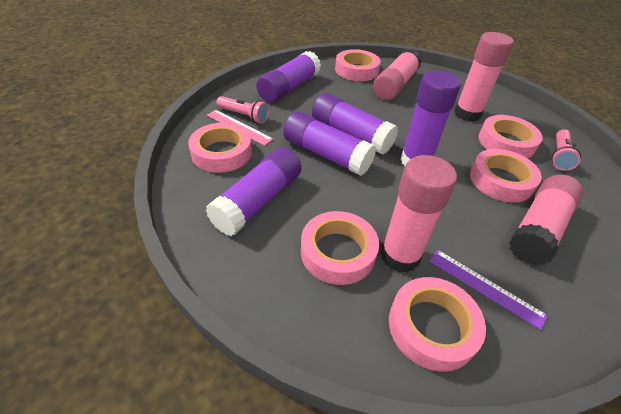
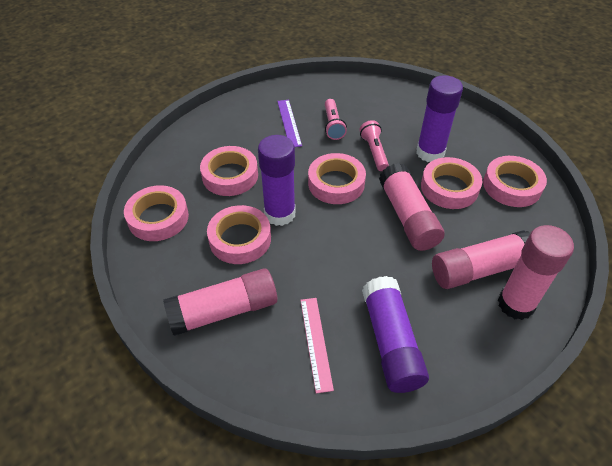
purple glue stick: [206,147,301,236] [256,51,321,103] [283,111,376,176] [312,93,398,155] [400,71,461,166] = 5 -> [258,135,296,226] [362,276,429,393] [416,75,463,162] = 3

